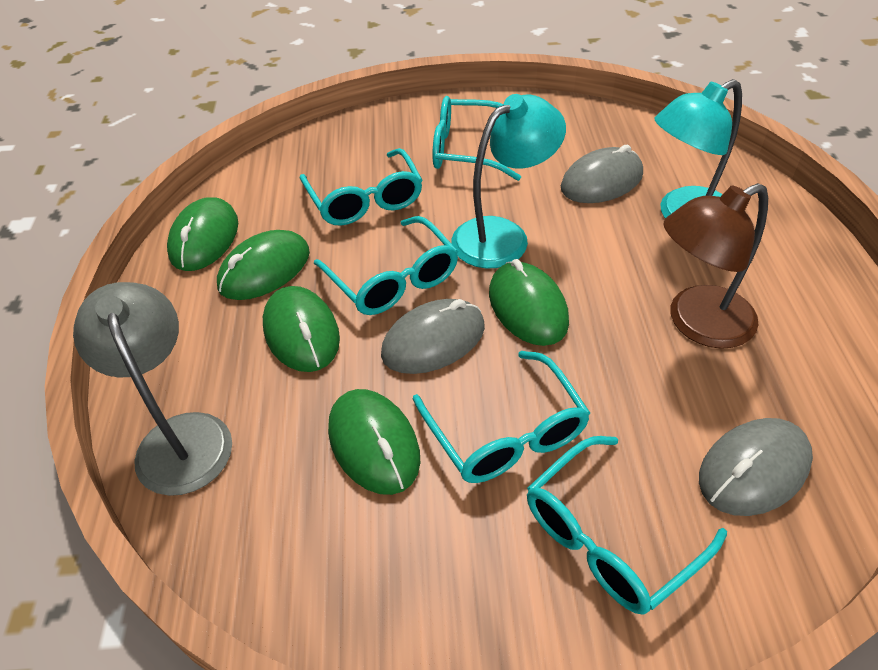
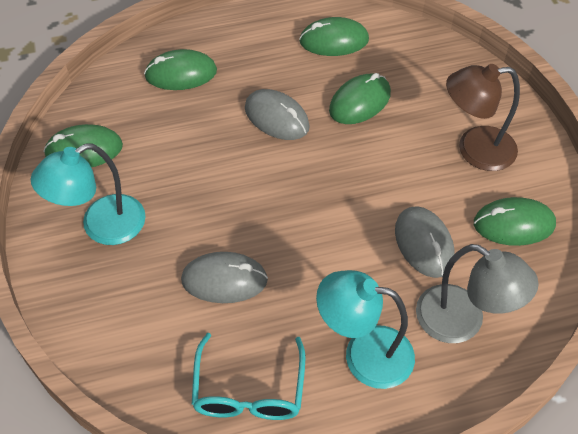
turquoise glasses: [300,148,423,226] [314,216,459,315] [413,351,590,483] [433,96,521,181] [527,436,727,615] = 5 -> [192,333,305,420] = 1

